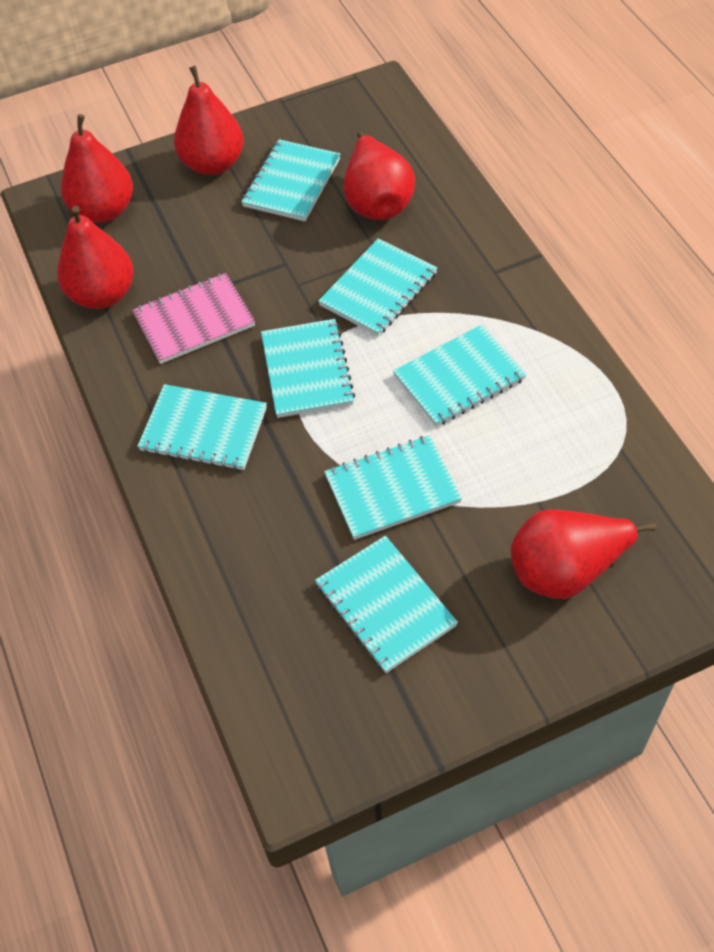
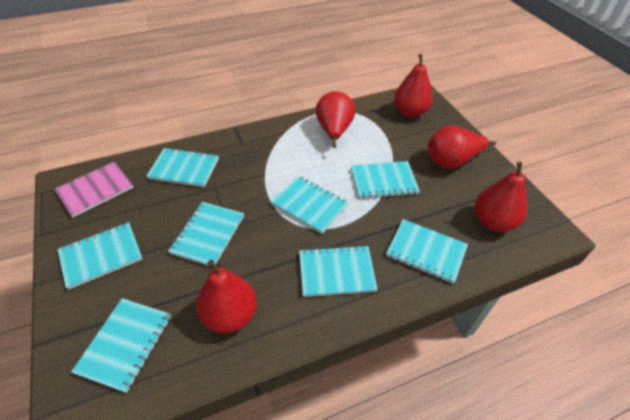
turquoise notebook: [137,384,267,470] [241,139,340,221] [261,319,355,418] [315,536,458,673] [318,238,437,336] [324,435,462,540] [393,325,527,427] = 7 -> [57,222,143,290] [71,298,171,393] [146,148,219,187] [168,202,244,266] [270,176,348,234] [299,245,378,297] [351,161,420,199] [386,219,468,284] = 8

